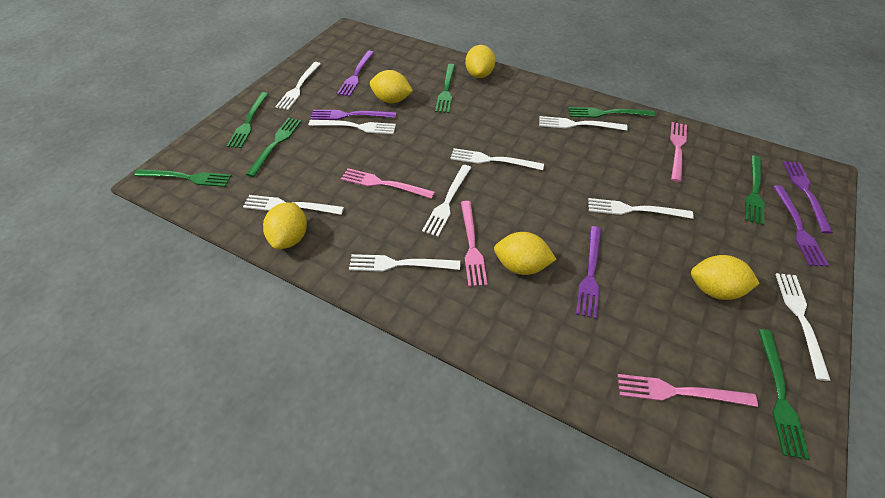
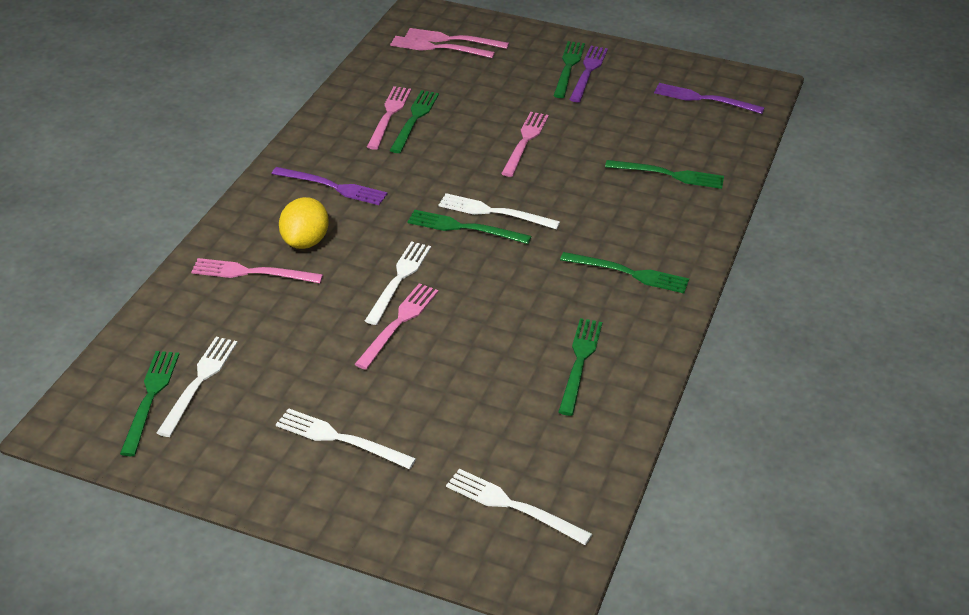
pink fork: [341,168,435,199] [461,201,488,287] [618,374,758,407] [670,122,687,182] = 4 -> [191,258,323,283] [355,283,439,370] [367,86,411,150] [390,36,495,58] [405,28,509,49] [501,112,549,177] = 6
purple fork: [311,110,396,120] [337,51,374,96] [576,226,602,319] [773,185,829,266] [783,161,833,234] = 5 -> [272,167,388,205] [569,46,608,102] [654,83,765,114] = 3
white fork: [243,195,344,215] [275,62,321,110] [309,120,396,134] [349,254,460,271] [422,165,471,236] [450,148,544,170] [539,116,628,131] [588,198,694,219] [775,273,831,381] = 9 -> [157,337,238,437] [276,408,416,469] [365,241,431,325] [439,193,560,230] [446,469,592,545] = 5
yellow lemon: [263,203,307,249] [370,70,413,103] [465,45,495,78] [494,232,557,275] [691,255,760,300] = 5 -> [279,197,329,249] = 1

